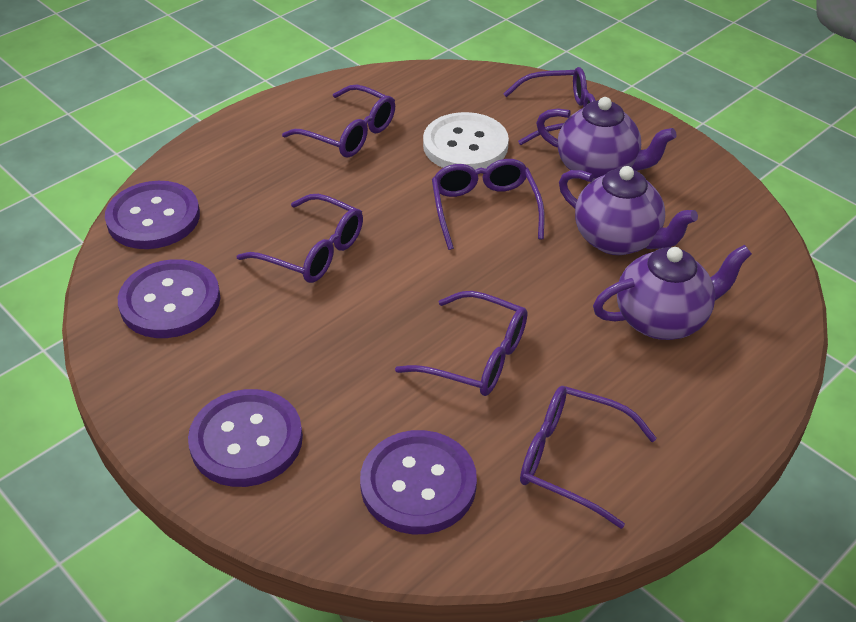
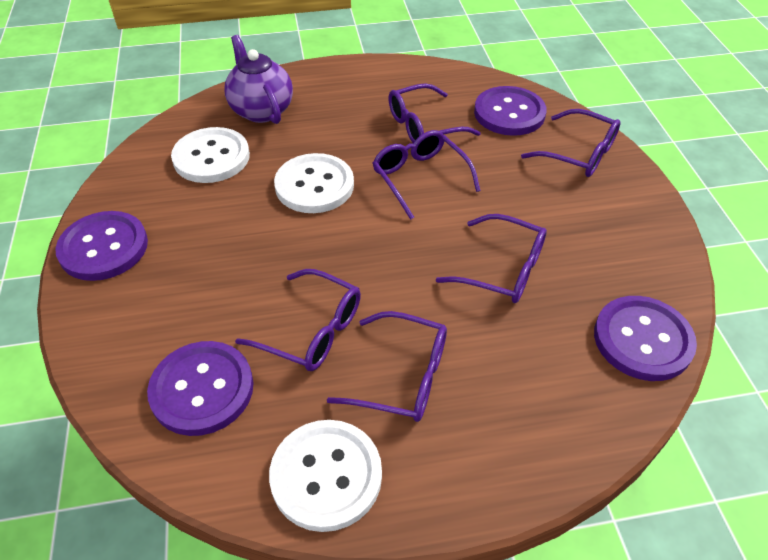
purple teapot: [536,97,677,182] [559,166,698,255] [593,245,752,340] = 3 -> [224,35,293,124] = 1
white button: [423,112,509,170] = 1 -> [171,127,250,183] [269,420,382,532] [274,153,354,213] = 3

